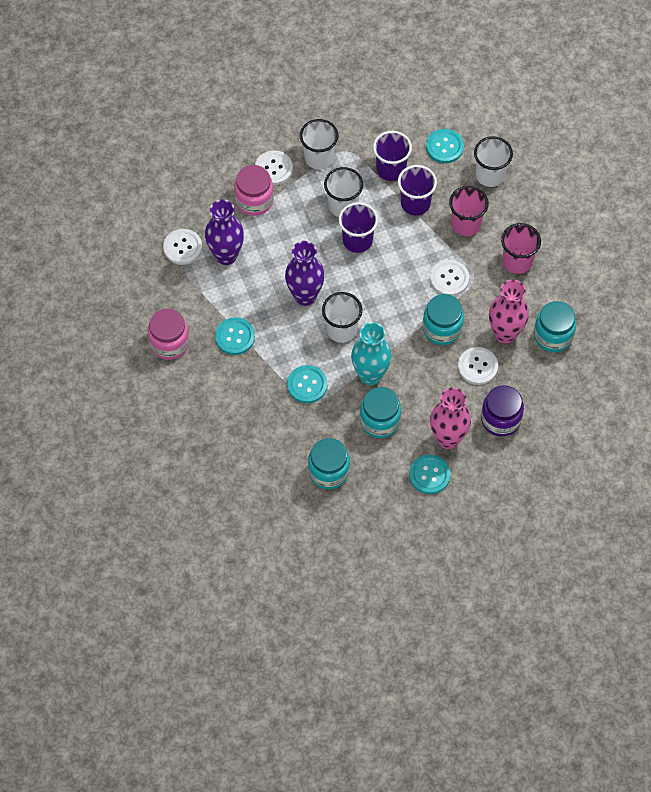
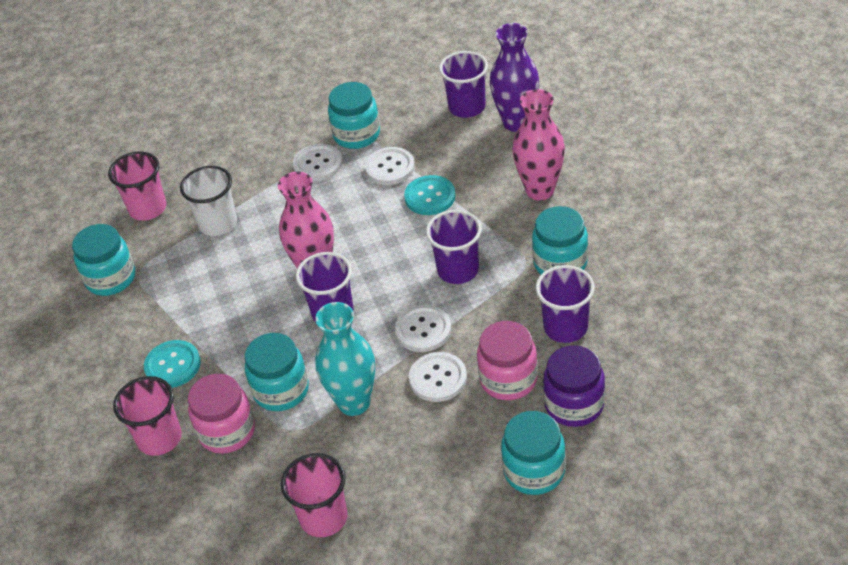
pink cup: [449,186,489,236] [501,223,541,274] = 2 -> [108,151,166,221] [113,376,182,456] [281,453,347,537] = 3
purple cup: [339,202,378,253] [373,131,412,181] [398,165,437,215] = 3 -> [295,252,353,322] [426,210,482,284] [439,51,488,118] [536,265,595,343] = 4
purple vase: [205,199,244,265] [285,241,325,306] = 2 -> [490,23,539,132] = 1
turquoise button: [215,318,255,355] [287,365,327,403] [409,455,450,494] [426,129,464,163] = 4 -> [144,340,201,388] [404,175,456,215] = 2
turquoise jar: [308,438,350,489] [360,387,401,438] [423,294,464,345] [534,301,576,352] = 4 -> [72,224,135,296] [245,333,309,411] [328,82,380,149] [501,411,566,495] [532,206,588,274] = 5
white cup: [300,119,338,169] [322,292,362,343] [324,167,363,217] [474,136,513,187] = 4 -> [180,166,237,236] = 1

